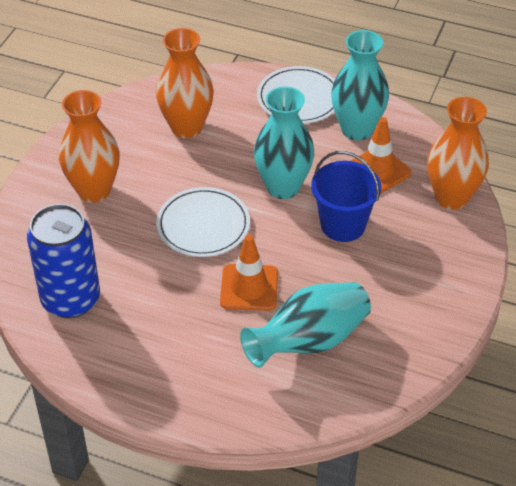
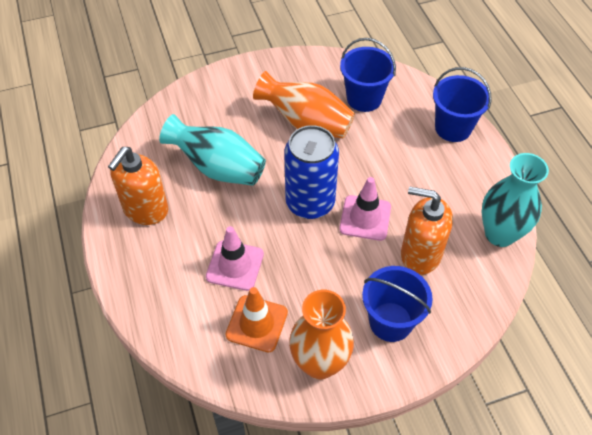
blue bucket: [311,151,381,242] = 1 -> [340,38,396,112] [362,266,433,342] [433,67,492,142] = 3
orange soap dispenser: none = 0 -> [108,147,168,225] [401,186,453,275] = 2
orange traffic cone: [220,235,278,311] [351,117,411,194] = 2 -> [225,287,288,352] = 1
orange vase: [59,90,120,203] [156,28,214,138] [427,97,489,210] = 3 -> [253,71,355,138] [289,290,354,379] = 2
pink traffic cone: none = 0 -> [206,226,264,291] [339,177,391,241] = 2
turquoise vase: [240,282,371,368] [254,87,314,199] [331,30,389,141] = 3 -> [159,114,266,186] [481,153,549,247] = 2
white plate: [156,187,250,257] [257,66,335,124] = 2 -> none = 0

